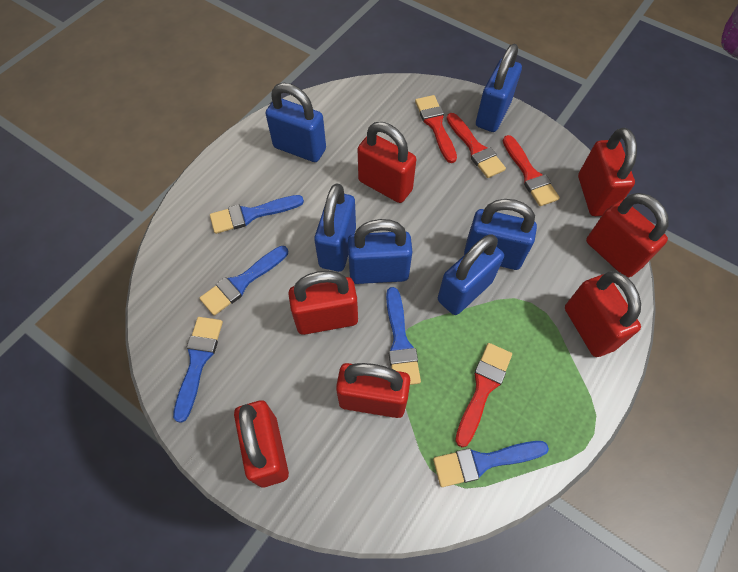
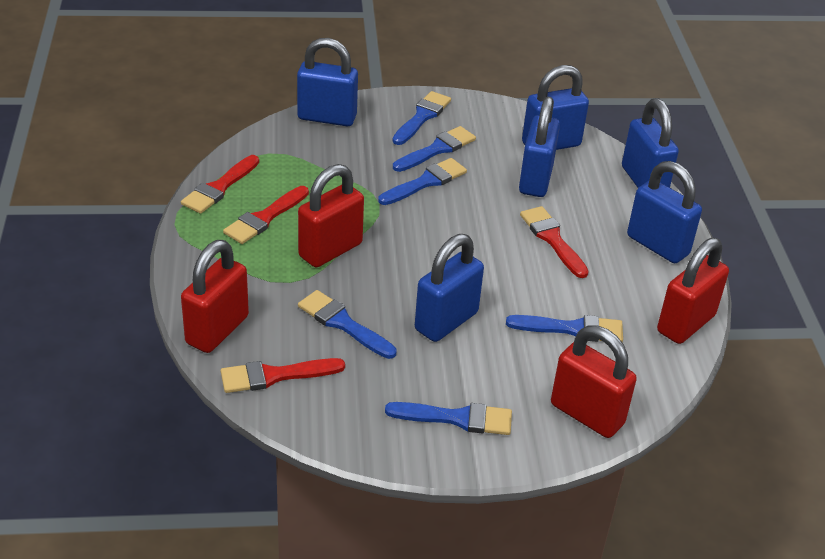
blue brush: [173,317,223,423] [200,246,288,316] [210,195,304,234] [386,287,421,385] [433,441,549,487] = 5 -> [298,290,397,359] [378,158,467,205] [385,402,512,435] [393,91,451,145] [393,126,476,172] [506,315,623,342] = 6
red padlock: [234,401,289,487] [288,271,358,335] [336,363,410,418] [358,122,416,203] [565,271,641,357] [578,128,637,216] [586,193,669,278] = 7 -> [181,240,249,353] [298,164,364,267] [551,325,637,438] [657,238,729,344] = 4

